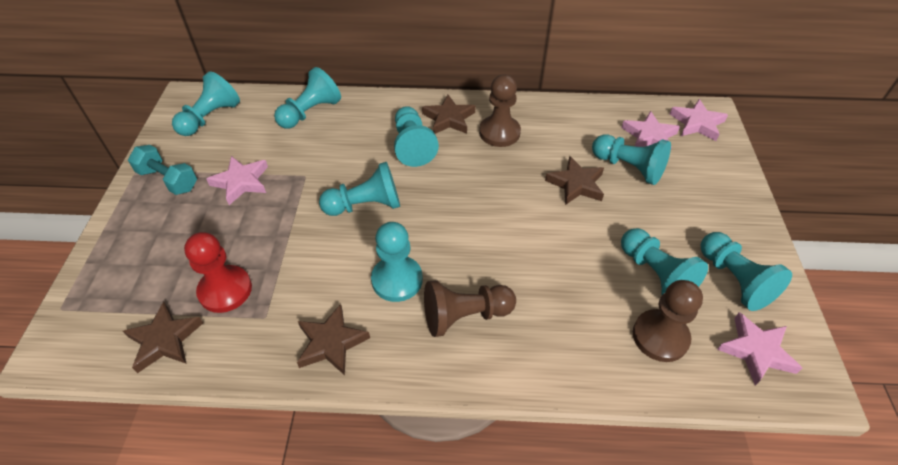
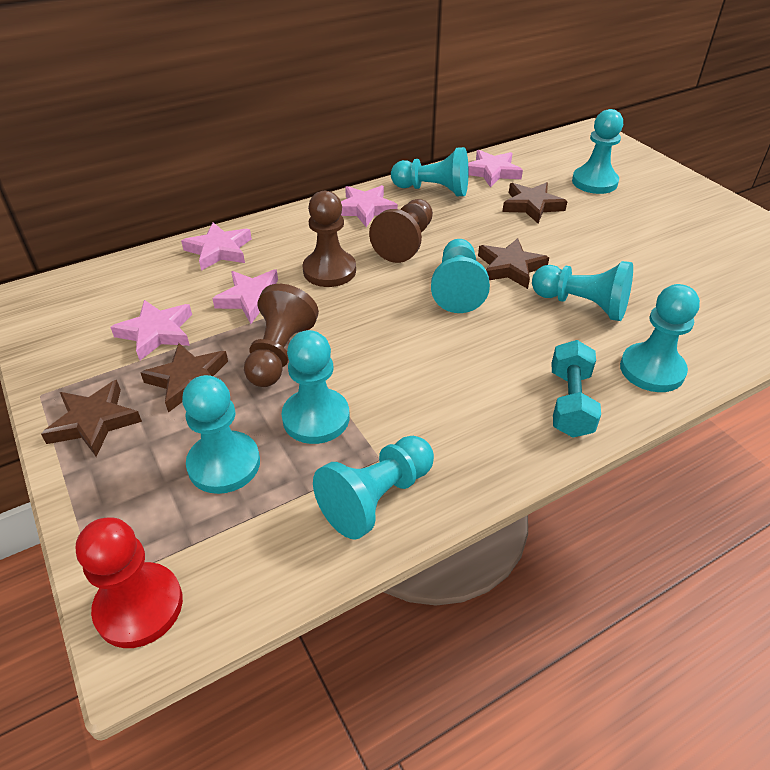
pink star: [207,156,268,205] [621,111,680,148] [670,99,728,141] [717,312,802,385] = 4 -> [110,300,192,360] [181,222,252,271] [212,269,278,324] [341,185,398,227] [468,150,523,187] = 5

